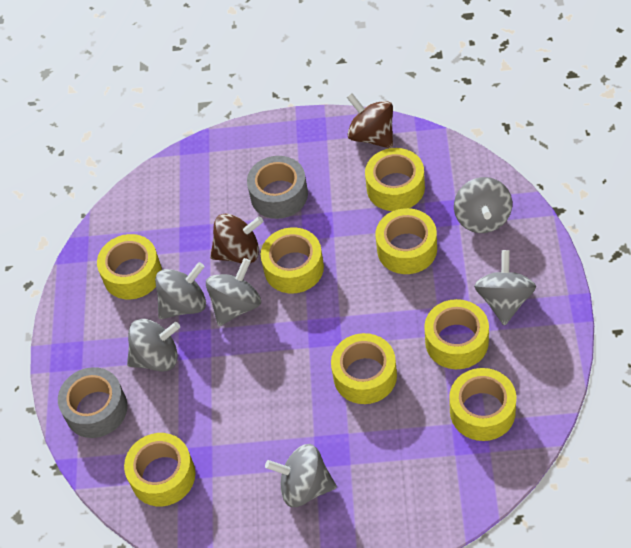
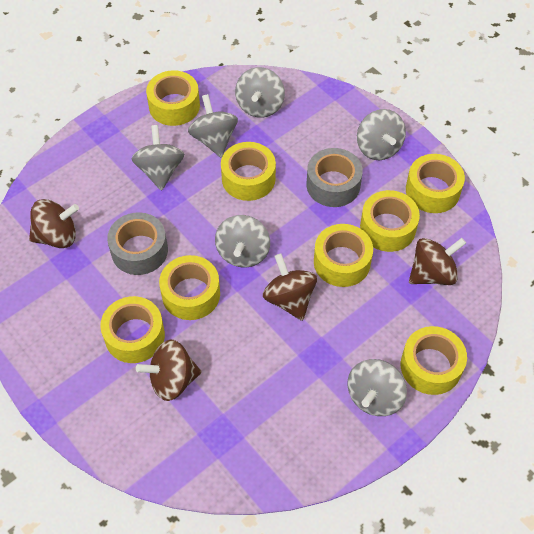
brown spinning top: [210,213,263,263] [347,93,393,148] = 2 -> [29,199,79,248] [136,340,201,401] [263,254,317,321] [409,238,466,285] = 4

